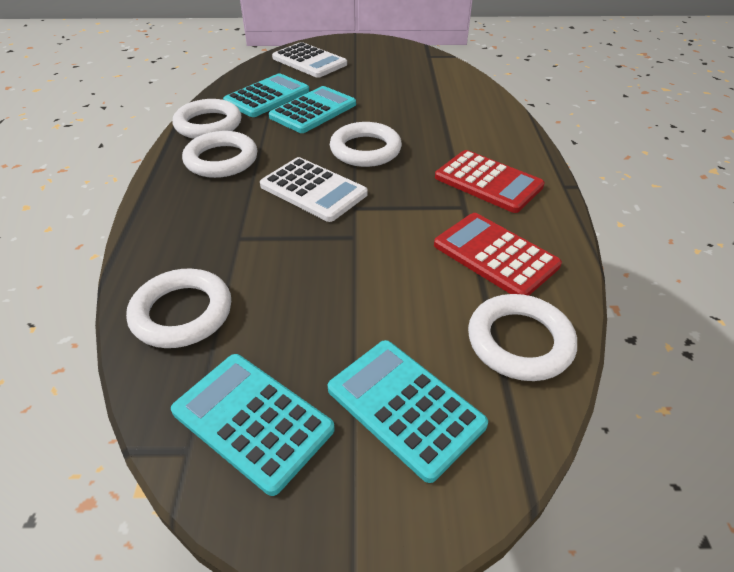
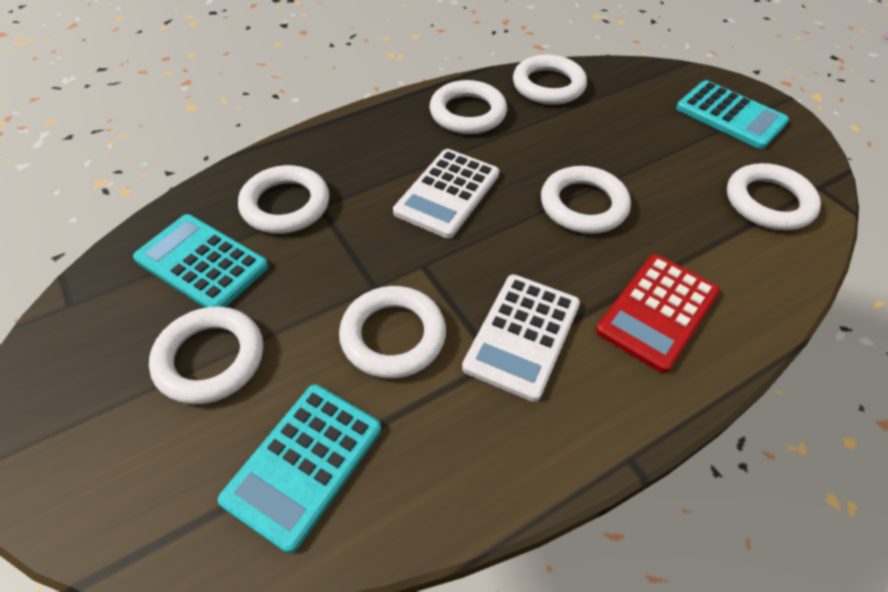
red calculator: [434,213,562,296] [435,150,545,213] = 2 -> [596,254,720,373] = 1
turquoise calculator: [171,354,335,496] [223,73,309,117] [269,86,356,133] [328,340,488,483] = 4 -> [133,214,268,308] [218,384,381,553] [676,80,789,149] = 3
white ring: [126,269,231,348] [173,99,241,139] [182,131,257,178] [330,122,402,167] [468,294,577,381] = 5 -> [149,307,263,404] [238,165,330,234] [339,286,446,379] [430,80,507,134] [513,55,587,105] [541,166,631,234] [727,163,821,231] = 7

